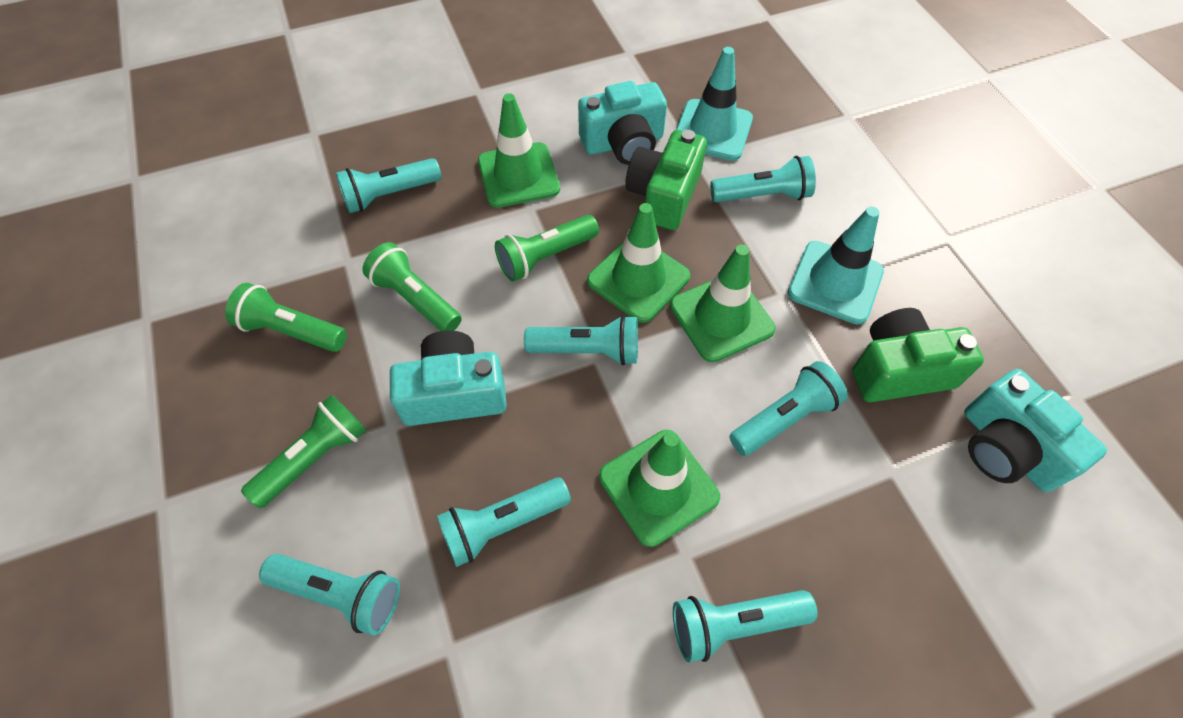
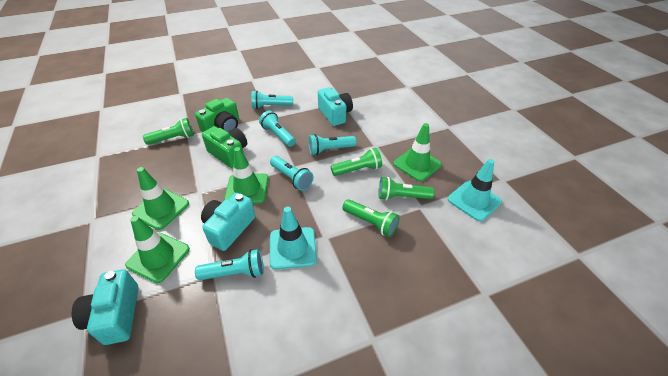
turquoise flashlight: [259,554,400,635] [336,158,441,213] [437,477,571,567] [524,315,638,365] [673,590,818,662] [710,156,816,202] [729,361,847,456] = 7 -> [195,249,263,280] [252,90,293,109] [259,111,296,147] [270,156,313,191] [308,134,356,155] = 5

